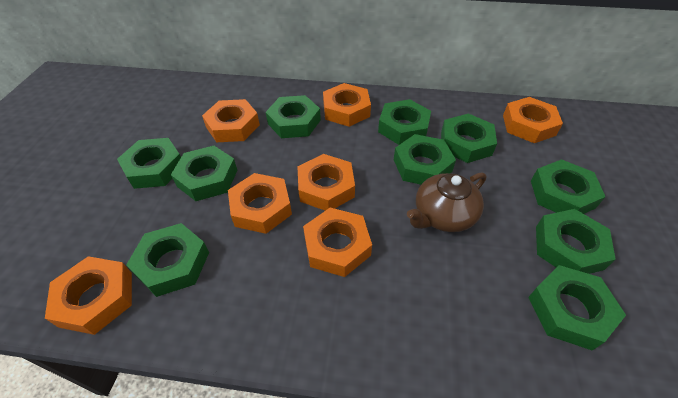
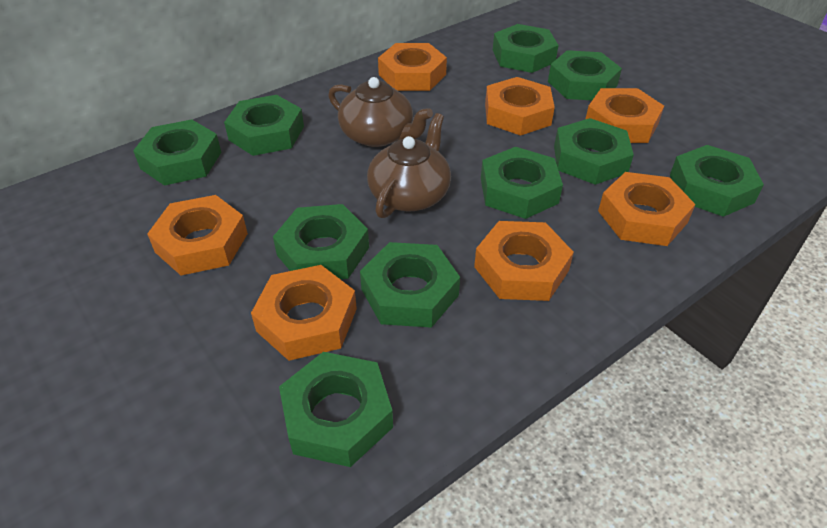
brown teapot: [407,172,486,232] = 1 -> [328,77,433,147] [367,113,451,218] = 2

